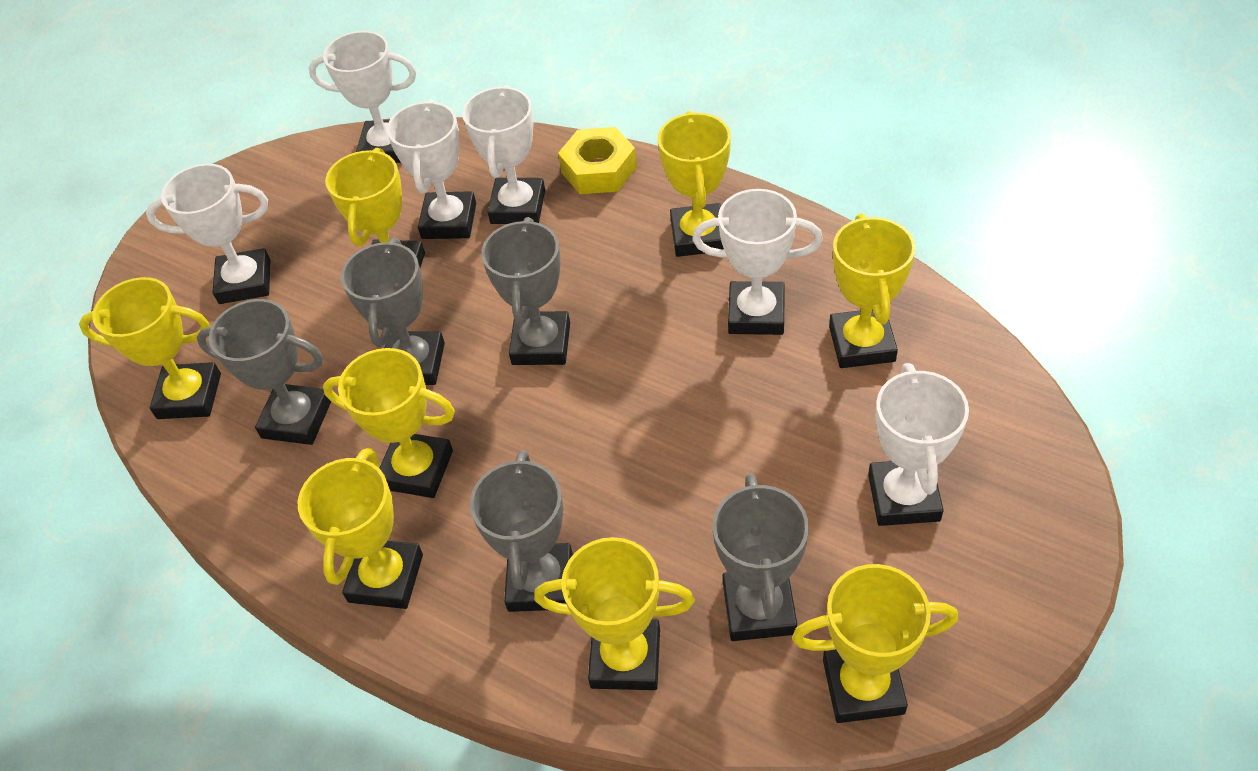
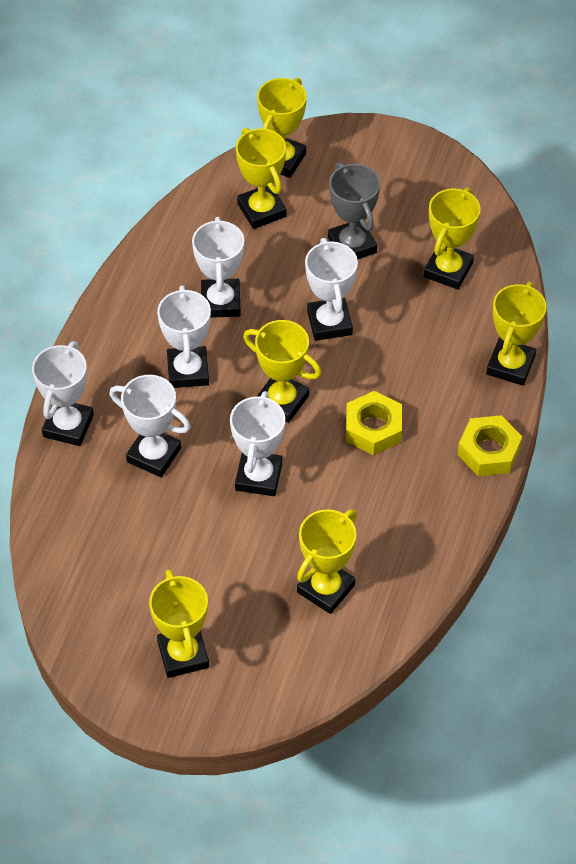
grey trophy: [196,299,331,445] [341,238,445,385] [470,450,573,612] [481,217,570,365] [713,474,809,641] = 5 -> [328,162,380,260] = 1
yellow nut: [558,127,637,194] = 1 -> [346,391,402,455] [458,415,522,476] = 2
yellow trophy: [79,277,221,419] [298,448,423,609] [323,348,455,498] [325,148,425,268] [534,537,694,690] [658,111,731,257] [792,564,958,723] [829,213,916,368] = 8 -> [149,569,209,678] [236,128,287,229] [243,320,321,423] [257,78,307,178] [297,509,357,614] [424,187,481,289] [486,282,547,386] = 7

